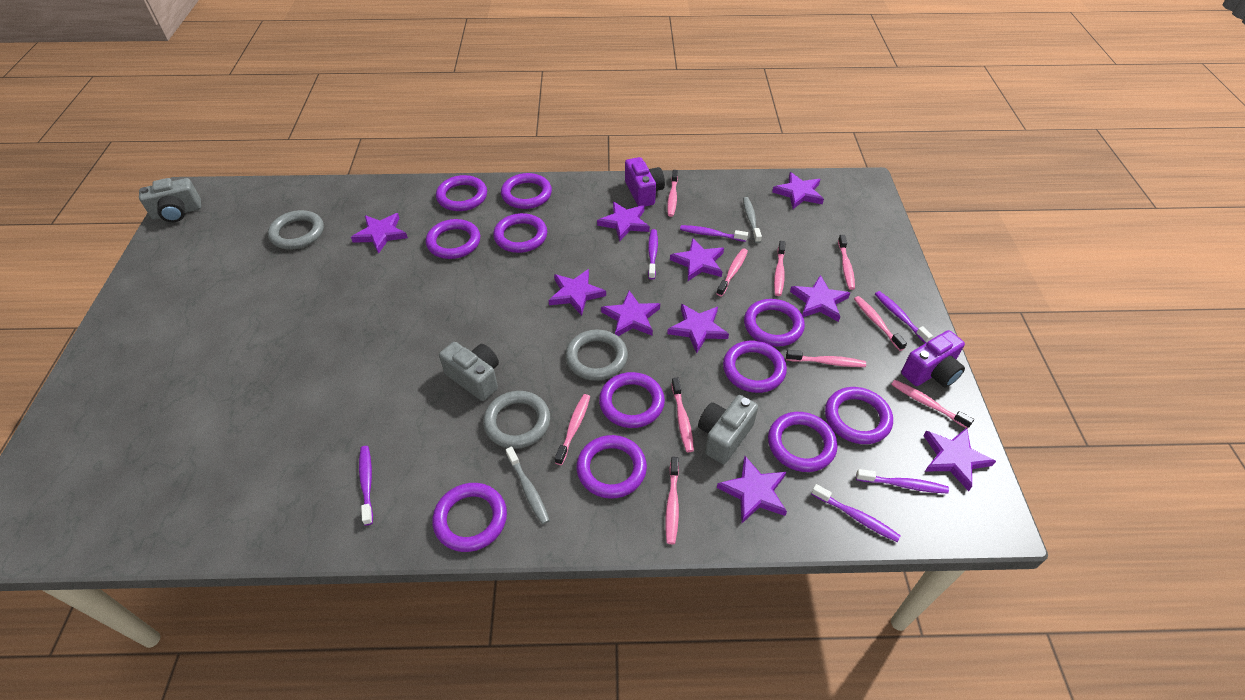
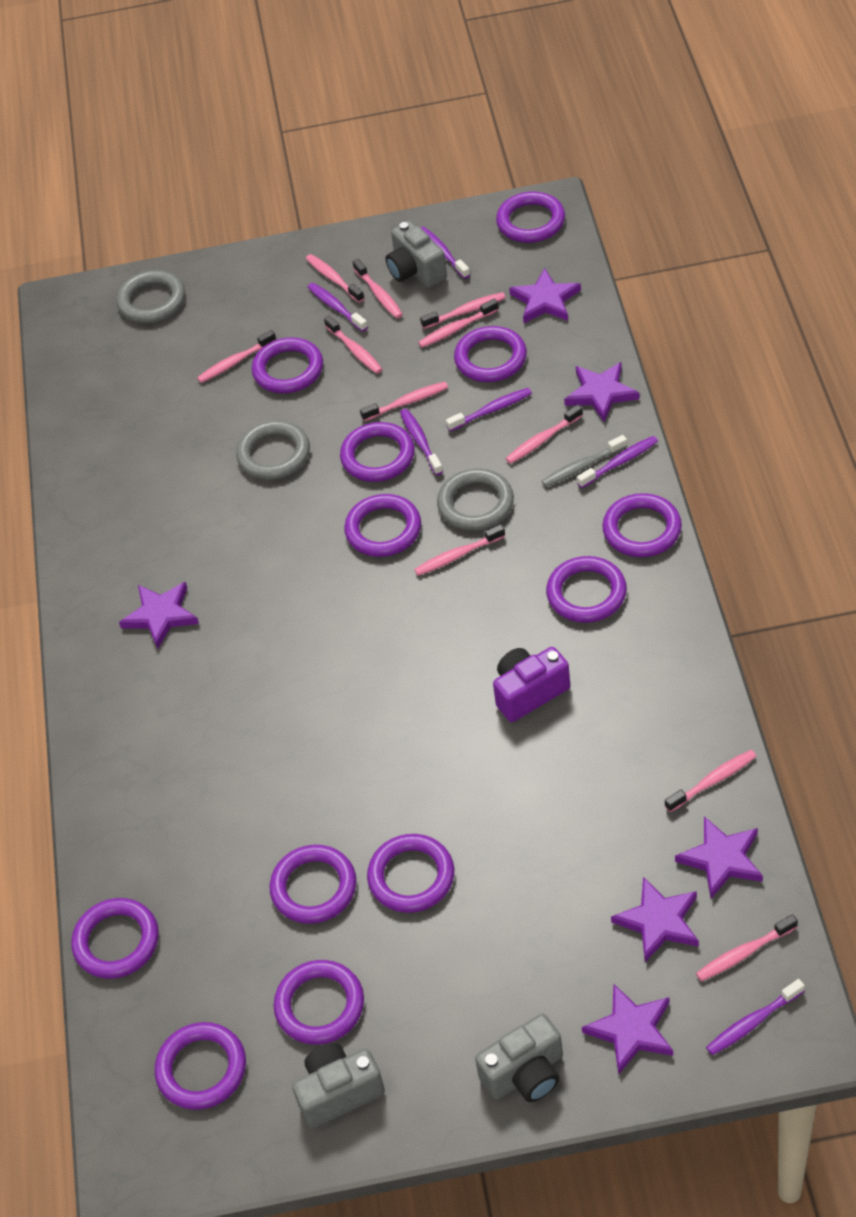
grey toothbrush: [506,447,550,524] [743,197,762,243] = 2 -> [542,435,627,487] = 1
pink toothbrush: [555,394,590,465] [665,457,679,544] [667,170,678,217] [671,377,694,452] [716,248,748,296] [774,241,786,296] [786,350,866,367] [838,235,855,290] [854,296,907,351] [891,380,974,429] = 10 -> [197,330,276,383] [306,254,364,303] [324,315,383,374] [353,259,403,318] [360,382,448,421] [414,524,505,576] [418,299,499,348] [420,292,506,329] [505,404,583,464] [665,750,757,812] [696,914,798,981] = 11
purple camera: [625,157,665,206] [901,330,965,388] = 2 -> [493,647,570,722] = 1
purple ring: [426,219,480,259] [432,483,507,552] [436,175,487,211] [493,213,547,253] [501,173,552,209] [577,435,647,499] [599,372,665,428] [723,341,787,393] [744,299,805,347] [768,412,837,472] [825,387,893,444] = 11 -> [71,898,159,979] [155,1022,246,1110] [252,338,323,393] [270,845,356,924] [274,960,364,1045] [340,422,415,482] [344,494,421,557] [367,834,454,913] [454,326,527,382] [496,192,565,243] [546,556,627,623] [602,493,682,557] = 12
purple star: [351,213,408,254] [549,269,606,316] [597,202,650,241] [601,290,660,336] [667,304,729,353] [670,238,724,281] [717,456,787,523] [772,172,824,209] [790,275,850,322] [923,428,996,491] = 10 -> [119,582,199,649] [509,268,581,323] [564,362,639,422] [582,984,673,1075] [611,877,699,962] [675,816,763,898] = 6

